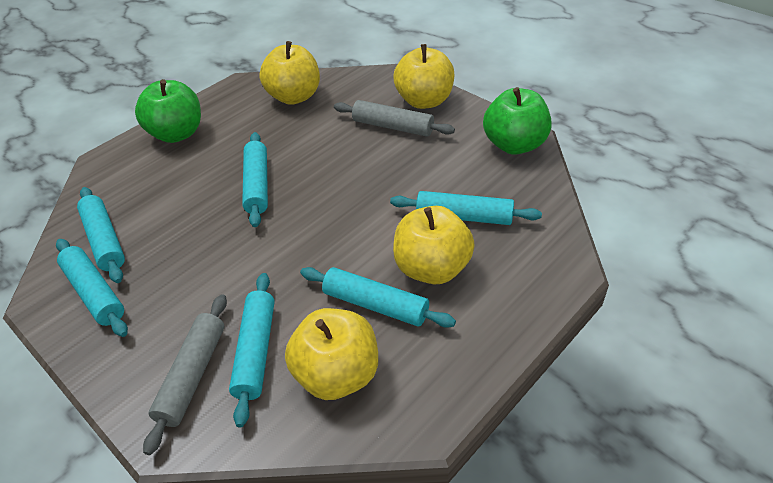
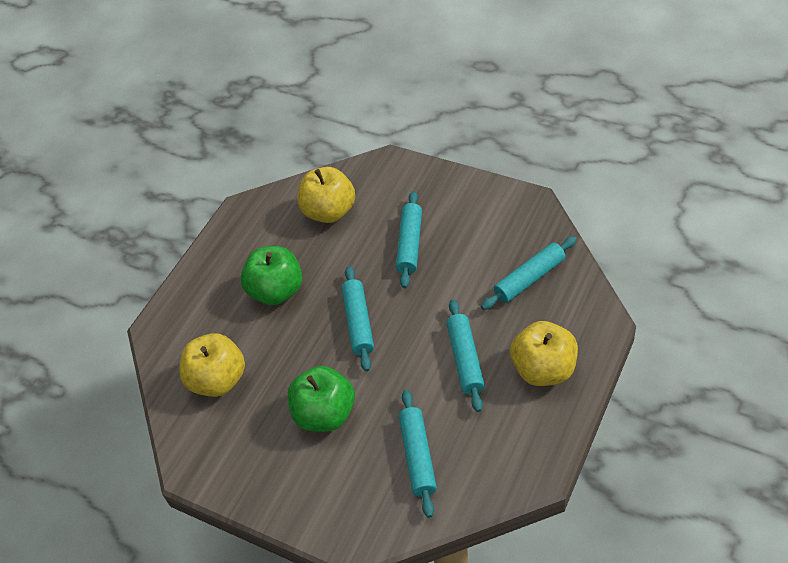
grey rolling pin: [143,294,227,455] [334,100,455,137] = 2 -> none = 0
turquoise rolling pin: [56,239,128,337] [77,187,125,283] [229,273,275,427] [242,132,268,227] [300,267,456,328] [390,191,542,225] = 6 -> [342,266,374,371] [396,191,422,288] [399,390,437,518] [447,299,485,412] [481,236,577,310] = 5
yellow apple: [259,41,320,105] [285,308,378,400] [393,206,475,284] [394,44,455,109] = 4 -> [179,333,245,397] [298,167,355,223] [510,321,578,386] = 3

